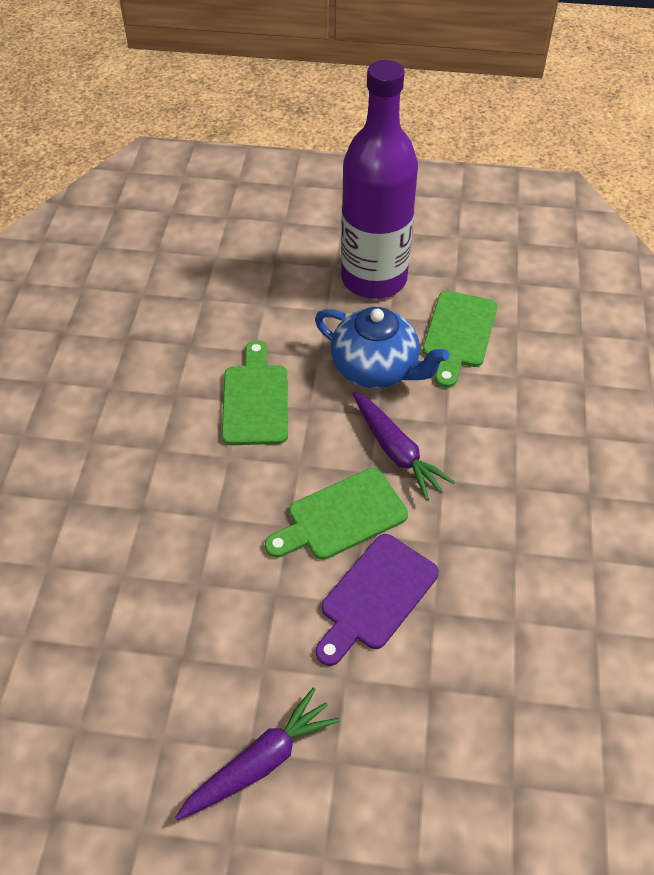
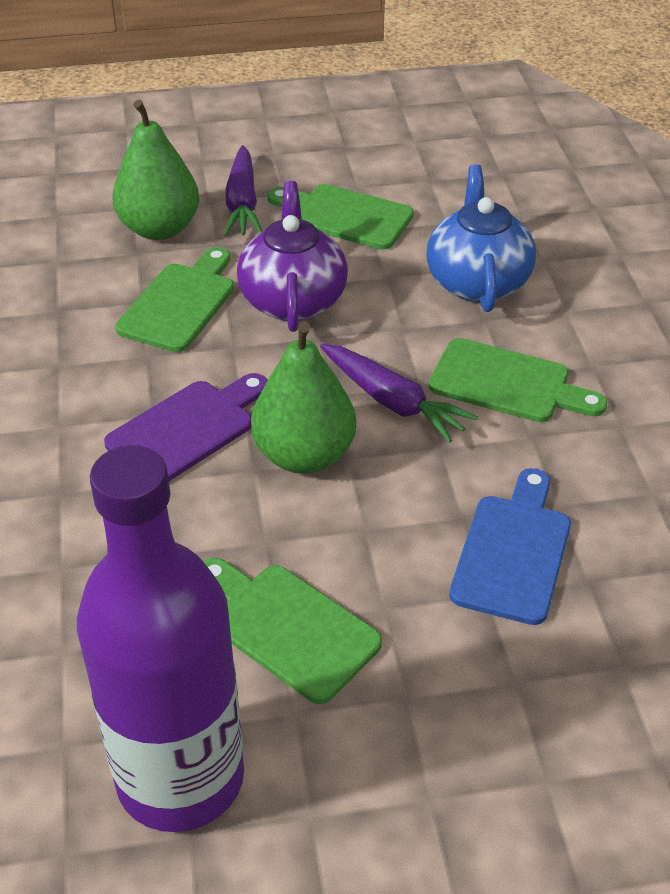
blue cutting board: none = 0 -> [449,468,571,625] = 1
green cutting board: [222,340,288,445] [265,468,408,560] [423,291,497,388] = 3 -> [115,247,234,352] [203,558,382,704] [267,184,414,250] [429,338,607,422] = 4
green pear: none = 0 -> [112,100,199,240] [251,322,356,474] = 2
purple teapot: none = 0 -> [237,181,348,332] = 1

